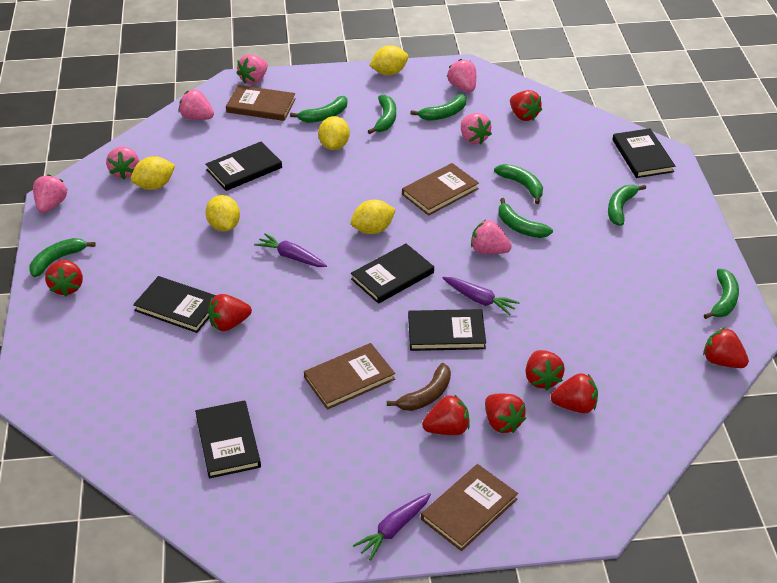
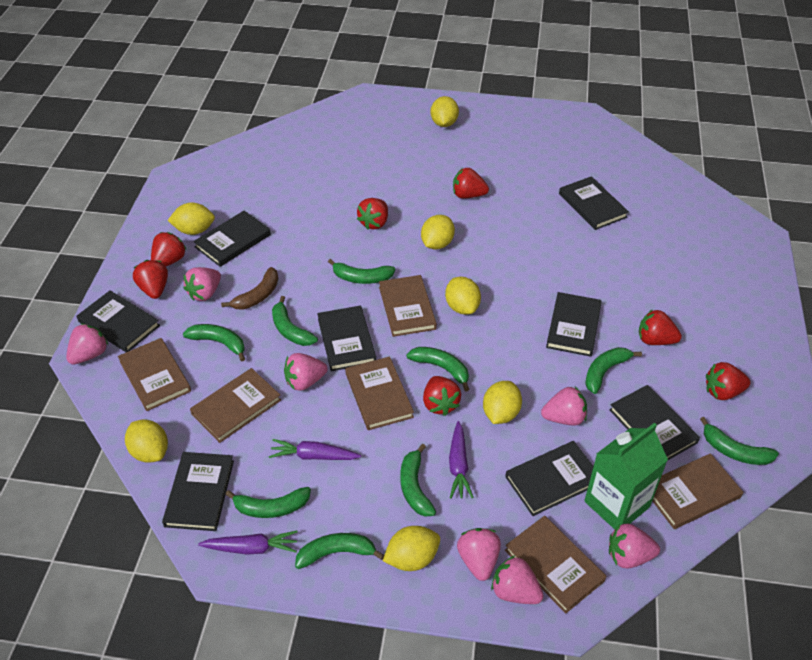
black book: [133,276,216,333] [195,400,261,478] [205,142,282,191] [351,243,434,304] [408,309,486,351] [613,128,675,178] = 6 -> [77,290,160,352] [162,452,234,531] [193,211,271,267] [317,306,376,371] [505,441,594,516] [546,292,602,357] [559,176,629,230] [609,385,700,461] = 8
brown book: [226,85,296,121] [304,343,395,410] [402,163,479,216] [421,464,518,551] = 4 -> [118,338,191,411] [190,368,281,443] [345,357,414,430] [379,275,437,337] [505,516,607,614] [652,453,743,529] = 6
green banana: [29,238,96,277] [290,96,347,123] [368,95,396,134] [410,94,466,121] [494,164,543,204] [499,198,553,238] [608,185,646,226] [704,269,739,319] = 8 -> [183,324,245,361] [225,487,311,518] [272,296,318,346] [295,533,384,569] [328,259,395,284] [400,444,436,517] [406,347,469,392] [585,347,642,394] [700,417,779,465] = 9
green carton: none = 0 -> [584,423,668,529] = 1
red strawberry: [45,260,83,296] [208,294,252,331] [422,394,470,435] [485,394,526,433] [510,90,542,121] [526,350,565,390] [551,373,598,413] [703,328,749,368] = 8 -> [133,260,168,299] [151,232,186,266] [357,198,388,230] [423,376,461,416] [453,168,489,199] [639,309,682,345] [706,362,751,400] = 7
yellow lemon: [131,156,175,190] [205,195,240,232] [318,116,350,150] [351,200,396,234] [369,45,408,75] = 5 -> [125,420,168,463] [168,203,215,235] [383,526,440,571] [421,215,455,249] [431,96,459,127] [445,277,481,314] [483,381,522,424] = 7

